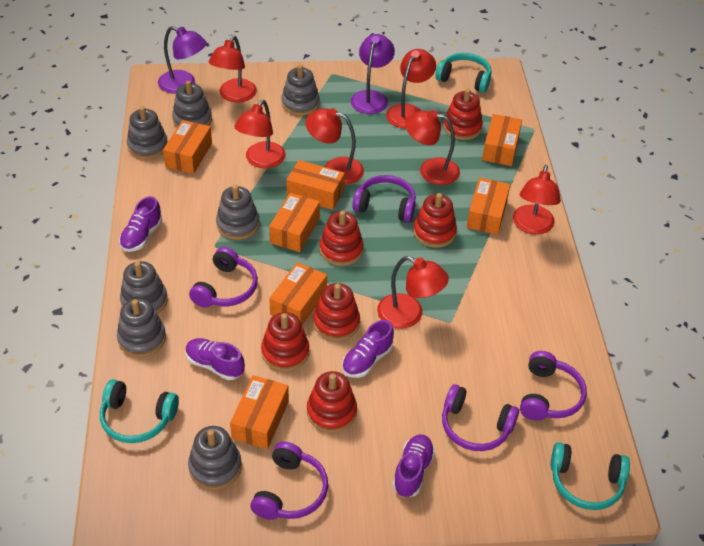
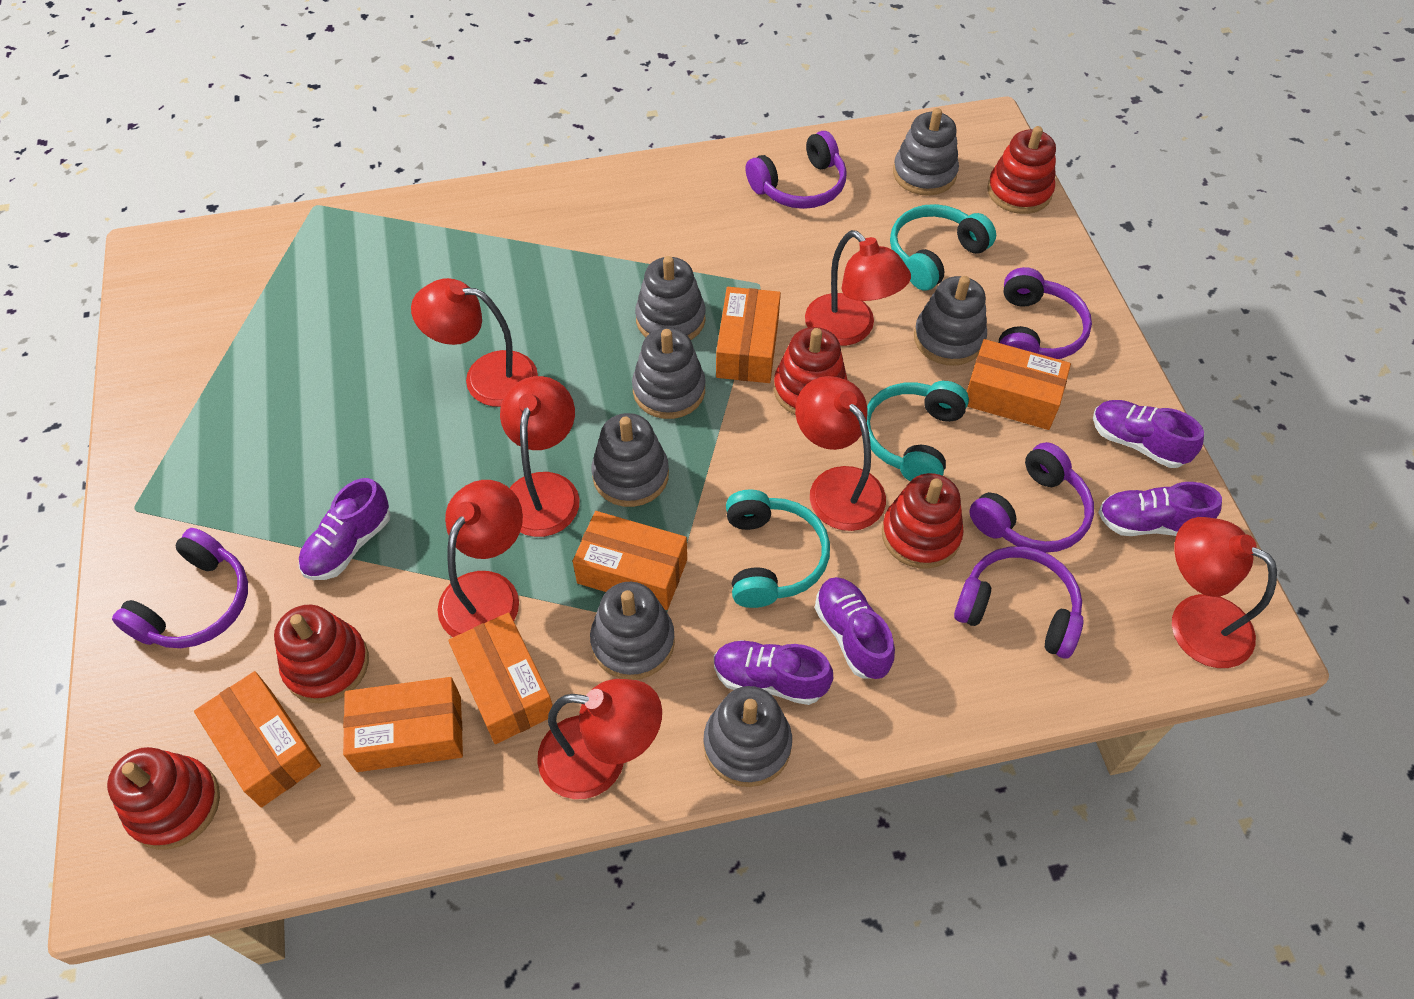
orange box: [163,120,212,174] [230,375,289,449] [269,193,320,252] [269,262,327,325] [287,160,345,210] [467,178,510,235] [482,114,522,166] = 7 -> [194,671,321,807] [343,677,463,772] [448,613,553,744] [573,511,687,610] [716,287,781,383] [967,339,1071,430] = 6
purple lamp: [158,26,207,94] [351,34,395,114] = 2 -> none = 0
purple shoe: [119,196,162,252] [186,338,245,380] [342,320,394,378] [392,434,435,497] = 4 -> [299,478,390,580] [714,640,833,705] [815,577,895,679] [1093,400,1204,468] [1098,482,1222,536] = 5
red stacking toy: [261,312,309,371] [307,371,357,433] [313,283,360,341] [320,210,364,266] [413,193,457,248] [443,89,483,140] = 6 -> [107,747,220,850] [274,605,369,704] [774,327,847,415] [882,473,964,569] [987,126,1056,214] = 5

